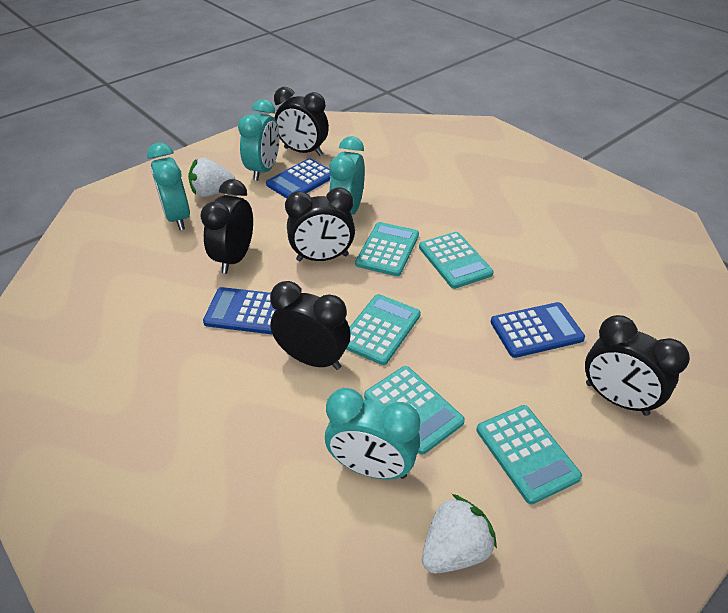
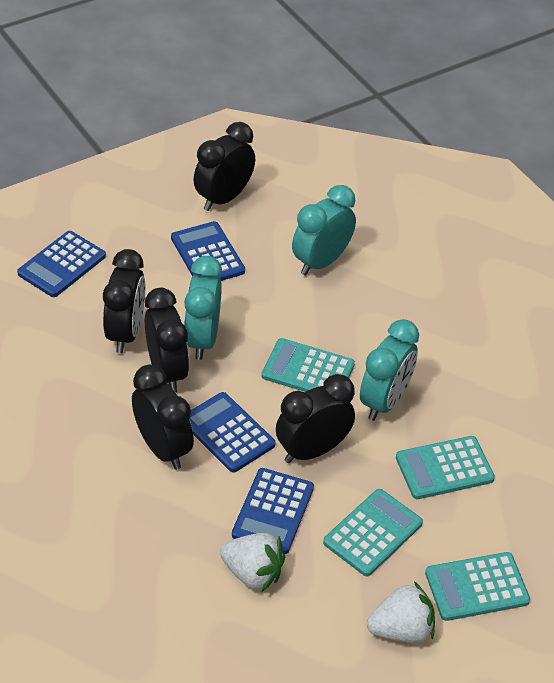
blue calculator: [203,287,276,335] [266,158,331,198] [491,302,585,358] = 3 -> [17,231,106,297] [171,221,245,281] [190,392,276,473] [232,468,314,554] = 4
turquoise calculator: [346,294,421,365] [355,222,419,276] [364,366,465,454] [419,232,494,289] [476,405,582,504] = 5 -> [261,338,355,392] [323,489,423,576] [396,436,495,499] [425,552,530,621] = 4
turquoise clock: [147,143,190,230] [238,99,279,181] [325,388,420,479] [329,136,365,215] = 4 -> [184,256,222,360] [292,185,356,276] [360,319,419,421] = 3

